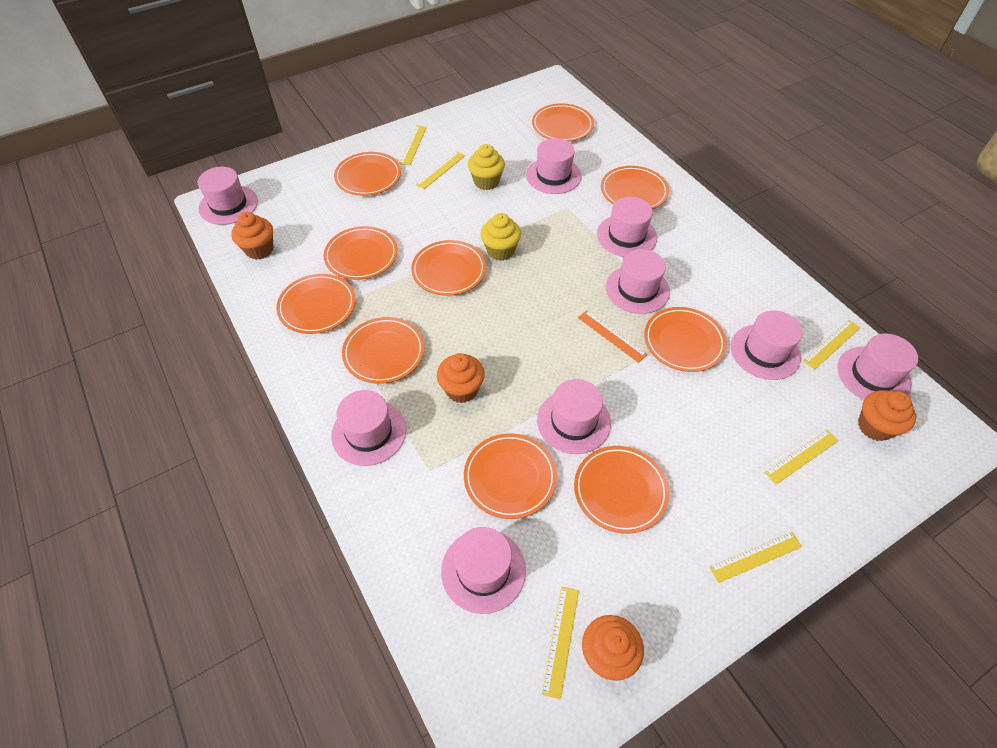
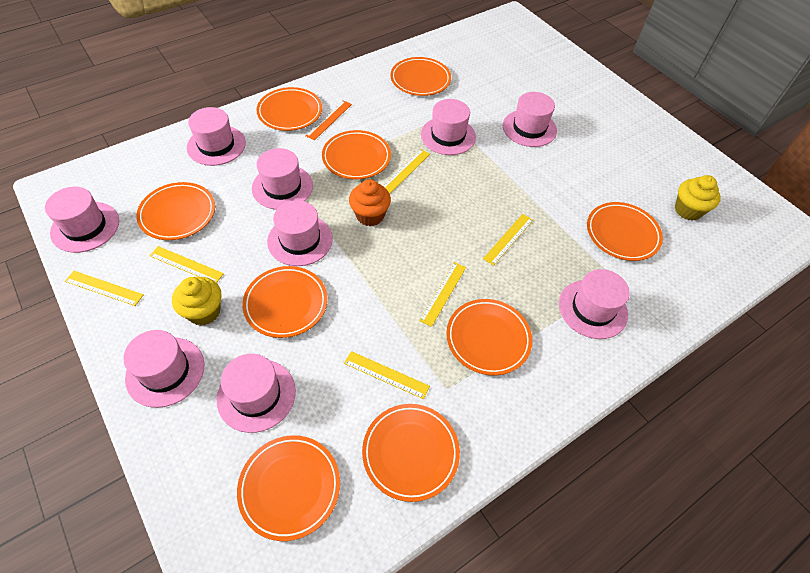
orange cupcake: [231,212,273,260] [437,353,485,403] [582,615,644,681] [858,390,916,441] = 4 -> [349,179,391,226] = 1
orange plate: [276,274,356,334] [324,226,398,280] [334,152,401,196] [342,317,425,384] [411,240,486,296] [464,433,557,519] [532,103,594,142] [574,446,669,534] [601,166,669,209] [644,307,727,372] = 10 -> [136,182,215,240] [237,435,340,541] [242,266,327,338] [256,87,322,131] [322,130,391,179] [362,404,460,502] [390,57,451,96] [446,299,532,375] [587,202,663,261] = 9

